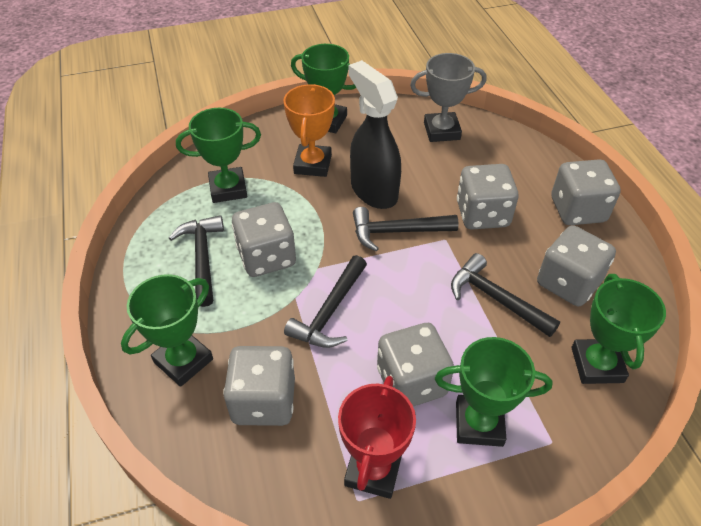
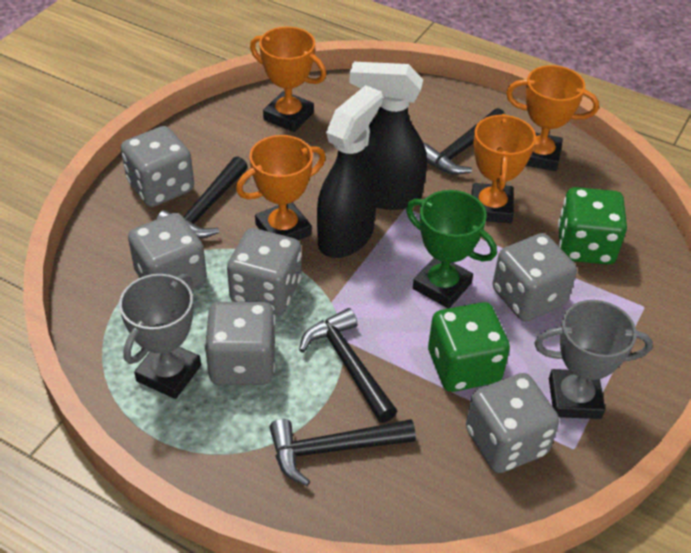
black spray bottle: [349,60,401,209] = 1 -> [317,85,383,258] [349,62,427,210] = 2
green dice: none = 0 -> [428,302,510,392] [558,187,627,265] = 2
green trophy: [121,274,213,387] [176,108,261,203] [291,44,356,133] [435,337,553,447] [571,274,666,384] = 5 -> [406,190,497,309] = 1
grey trophy: [410,53,487,142] = 1 -> [119,274,201,399] [534,300,653,419] = 2
orange trophy: [284,84,335,177] = 1 -> [236,135,326,240] [250,27,326,132] [471,114,536,223] [506,65,599,171] = 4
red trophy: [338,376,416,499] = 1 -> none = 0

